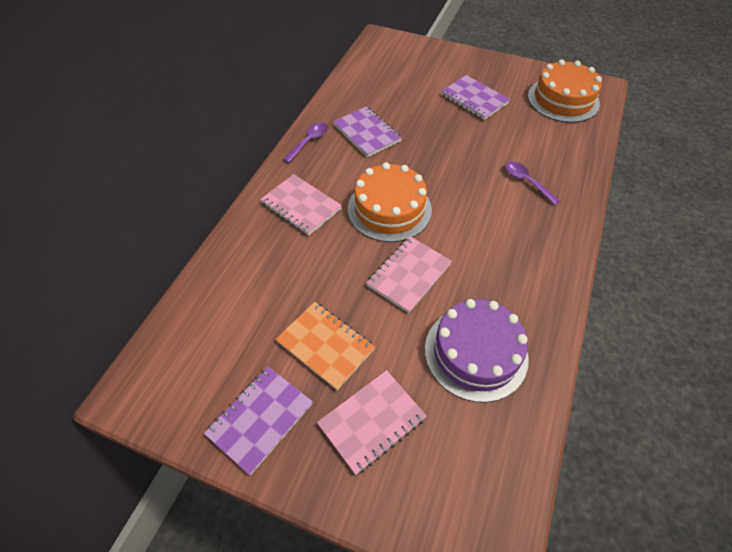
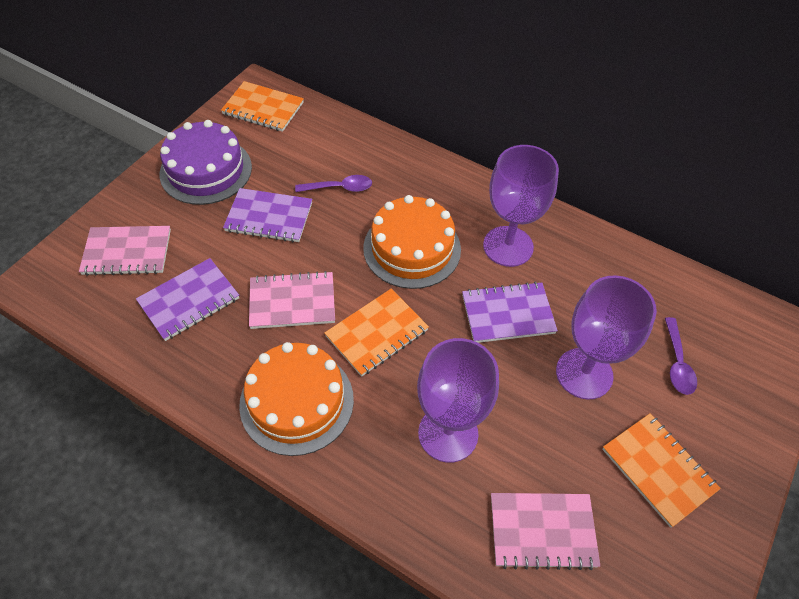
orange notebook: [276,302,375,390] = 1 -> [221,81,304,132] [325,289,429,377] [602,413,721,528] = 3
purple goblet: none = 0 -> [417,338,499,463] [483,145,559,267] [556,275,657,400] = 3

